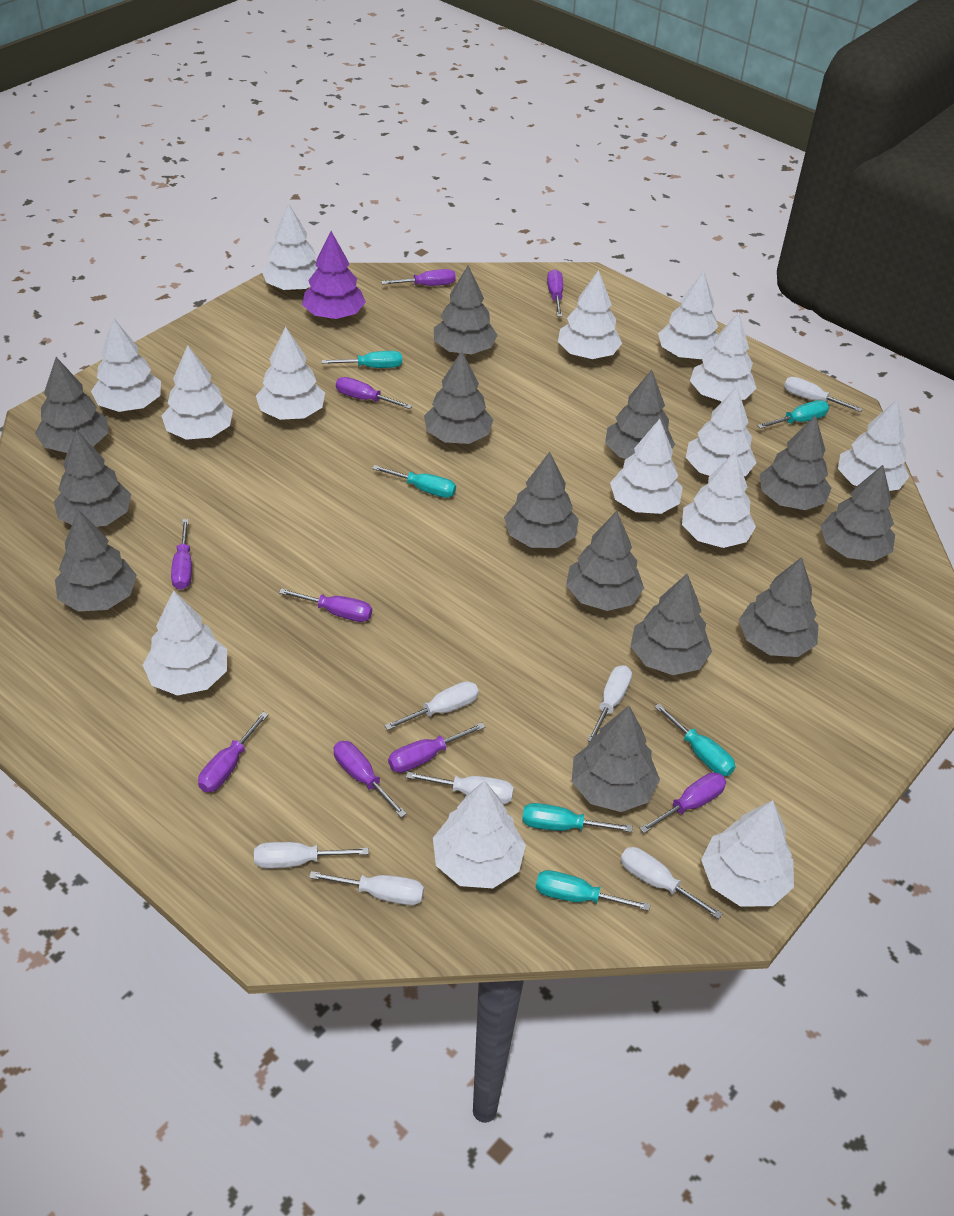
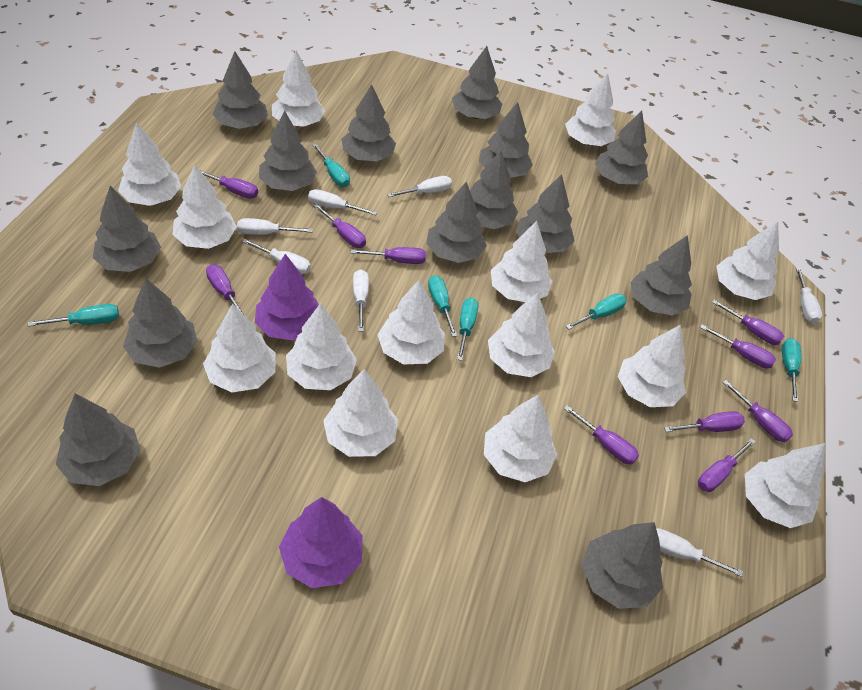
grey tree: [35,357,108,453] [54,429,131,527] [55,510,137,612] [424,351,493,444] [434,265,498,354] [504,452,579,548] [566,511,644,611] [572,706,660,812] [605,370,675,459] [631,574,712,675] [739,557,818,657] [760,415,831,510] [820,465,895,561] = 13 -> [56,394,140,486] [93,186,161,272] [123,278,197,368] [213,51,268,129] [259,111,317,191] [341,84,396,161] [426,182,487,263] [452,46,502,119] [470,150,518,229] [479,102,533,178] [516,174,574,253] [582,522,663,609] [595,111,648,184] [630,235,692,316] = 14
purple screwdriver: [171,519,192,590] [198,712,269,792] [279,588,372,622] [334,741,407,818] [336,377,412,409] [381,269,456,286] [388,722,485,773] [547,269,563,317] [639,772,726,833] = 9 -> [200,170,258,199] [206,264,247,317] [314,204,366,248] [351,247,426,264] [563,405,639,464] [664,411,745,432] [698,438,756,492] [700,325,776,368] [712,300,784,345] [722,380,793,442] = 10
purple tree: [302,231,366,319] = 1 -> [255,254,319,340] [279,497,363,588] = 2

